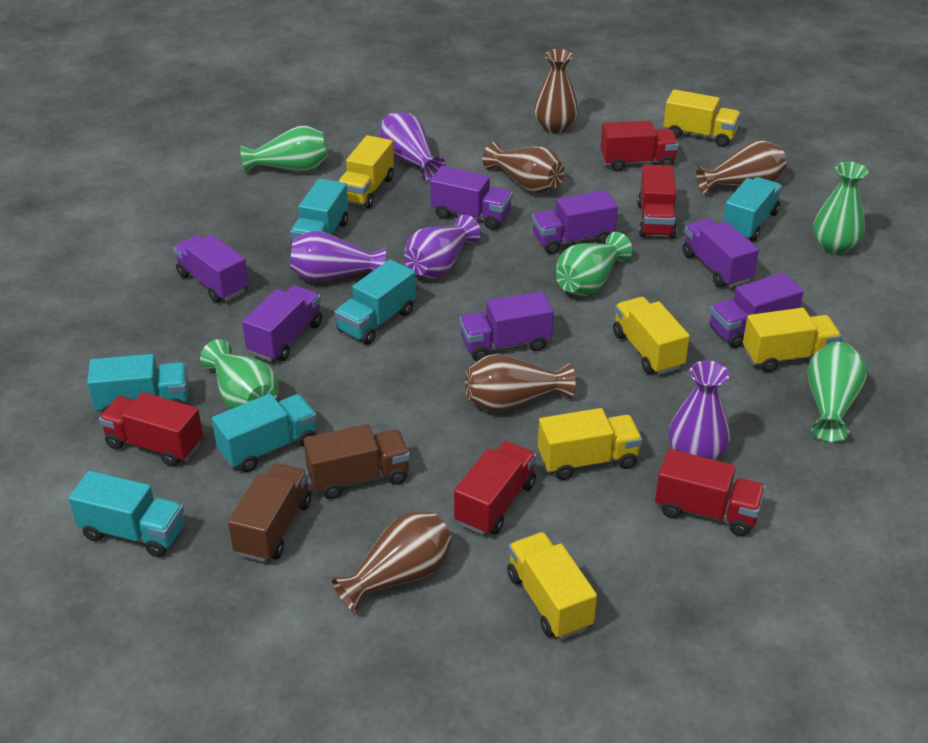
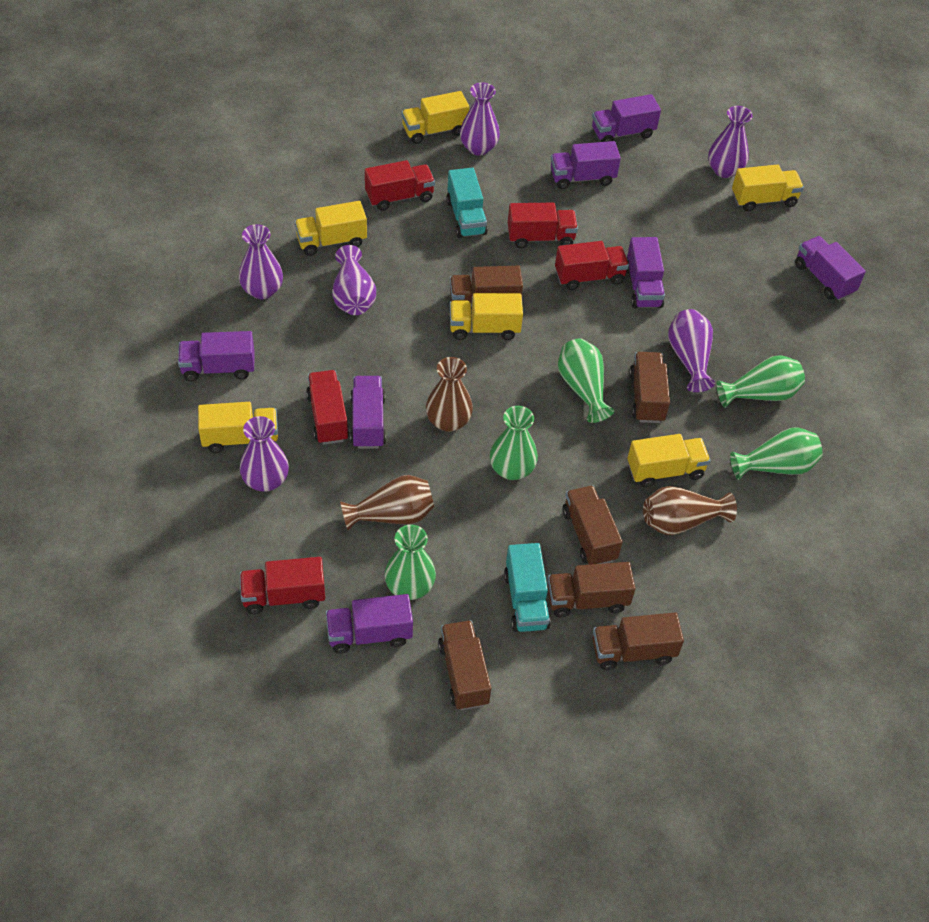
brown truck: [228,463,311,562] [304,424,410,499] = 2 -> [438,620,491,710] [450,265,523,306] [547,562,636,618] [563,485,623,565] [593,612,684,670] [629,352,670,423] = 6
brown vase: [331,512,452,613] [465,354,575,412] [482,142,565,194] [534,49,578,134] [696,140,787,195] = 5 -> [340,475,434,530] [426,357,473,432] [643,486,737,535] = 3
purple vase: [290,231,386,282] [380,112,446,181] [404,215,481,279] [669,361,730,460] = 4 -> [239,224,283,299] [240,416,289,492] [332,245,376,315] [460,82,500,155] [668,309,715,392] [708,106,753,178] = 6
turquoise truck: [68,471,184,557] [87,354,189,413] [212,394,317,472] [290,179,348,248] [335,259,416,345] [723,177,782,241] = 6 -> [446,168,488,238] [504,543,551,632] = 2

